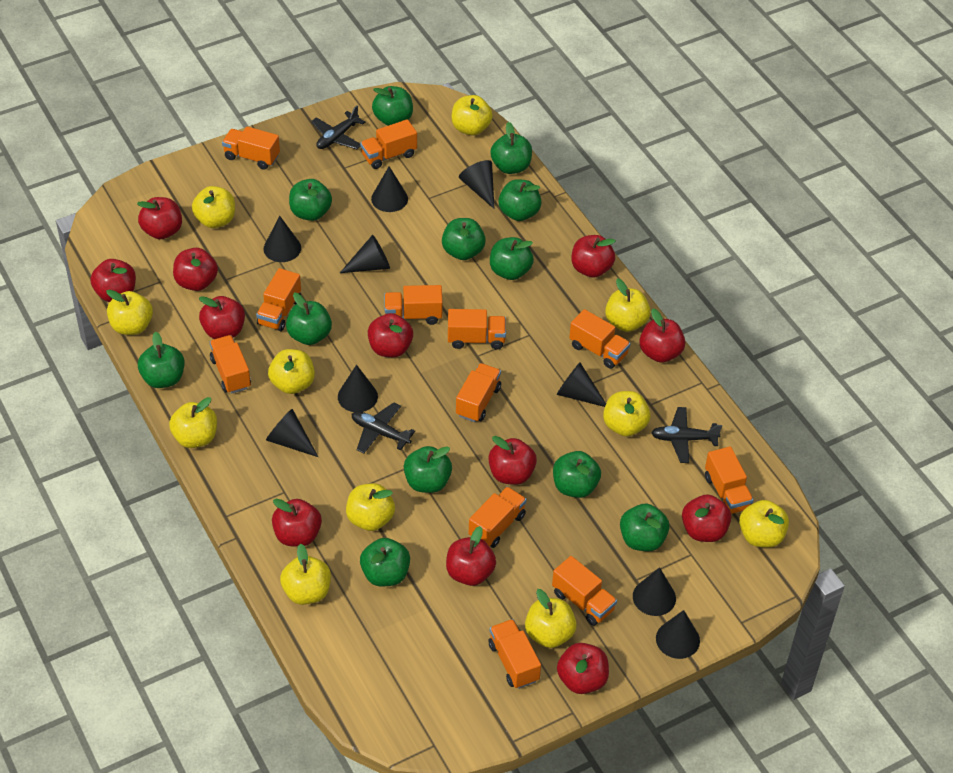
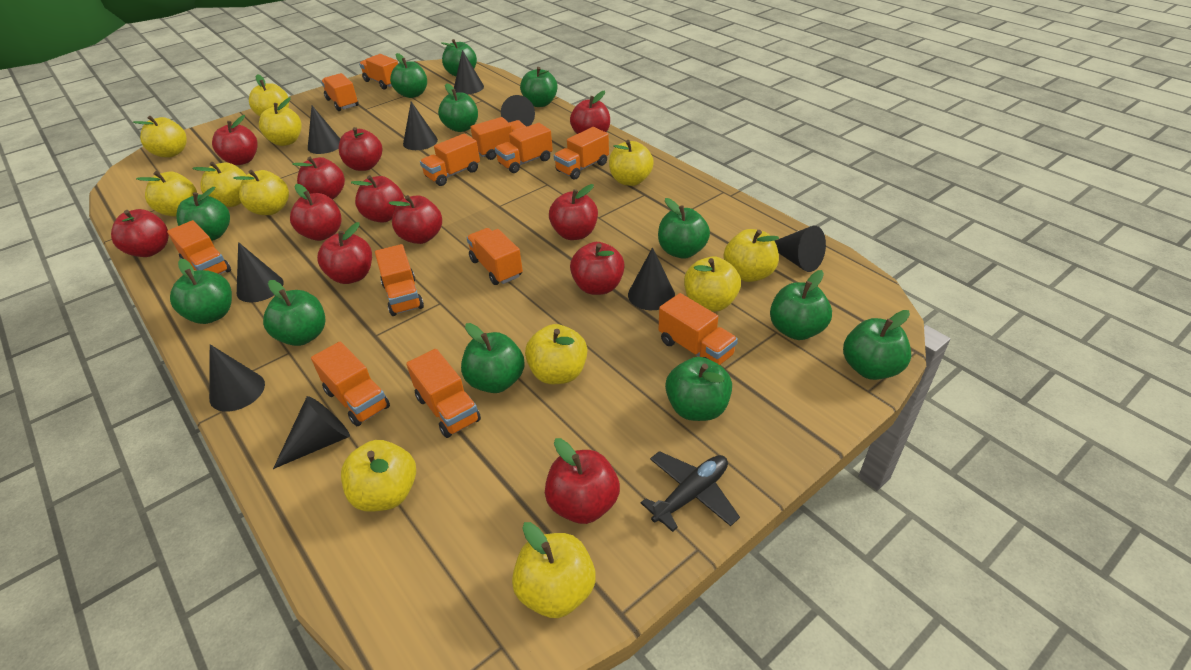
black plane: [311,105,365,149] [352,402,415,454] [651,407,722,463] = 3 -> [641,451,740,532] = 1
yellow apple: [106,290,153,335] [169,397,217,448] [192,186,235,228] [268,349,315,394] [280,544,331,605] [346,483,395,531] [452,95,493,135] [525,589,577,648] [603,391,651,437] [605,278,651,332] [739,500,789,547] = 11 -> [133,116,187,157] [136,171,197,216] [192,162,246,207] [233,170,289,215] [249,74,289,117] [259,97,302,146] [341,440,416,512] [512,522,596,618] [525,324,587,384] [609,140,654,186] [684,257,741,312] [724,229,779,282] = 12

